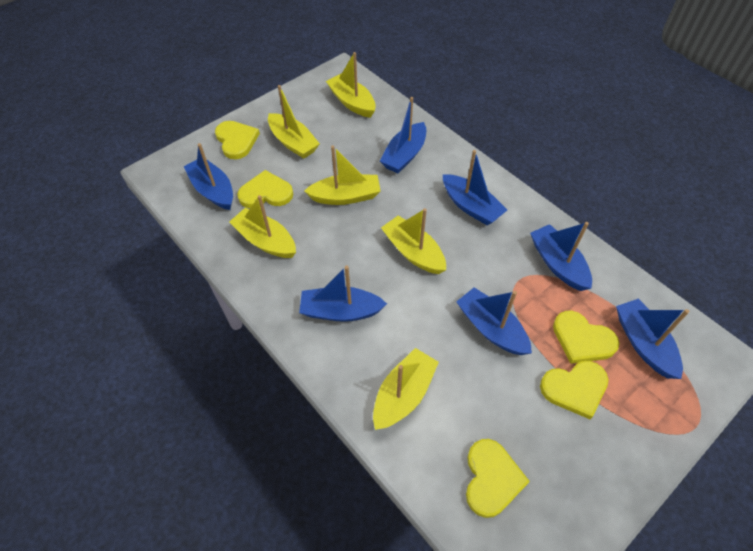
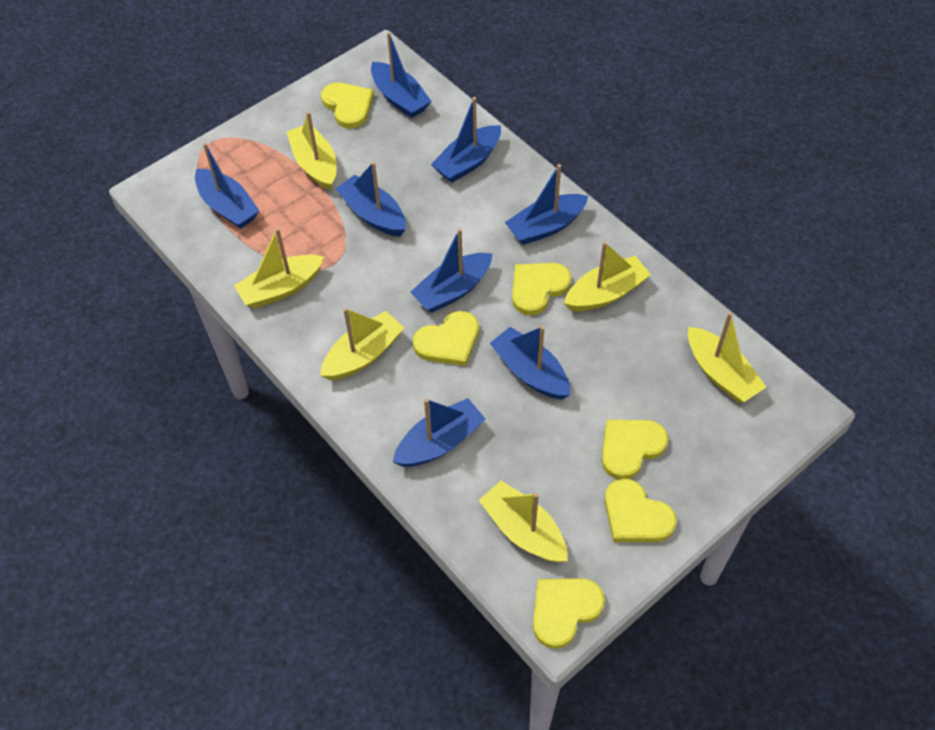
blue boat: [183,143,233,210] [299,266,387,322] [380,97,426,173] [443,150,507,225] [456,288,532,355] [530,222,592,291] [616,299,689,379] = 7 -> [195,143,260,229] [335,162,406,237] [371,32,432,118] [393,398,486,467] [410,228,493,312] [431,97,501,183] [490,326,570,399] [505,164,588,245] = 8
yellow heart: [215,121,260,159] [237,170,293,208] [466,439,530,518] [540,361,609,419] [553,311,620,364] = 5 -> [321,83,374,128] [413,311,479,366] [512,263,572,315] [533,578,605,649] [602,419,669,479] [605,478,677,542] = 6

